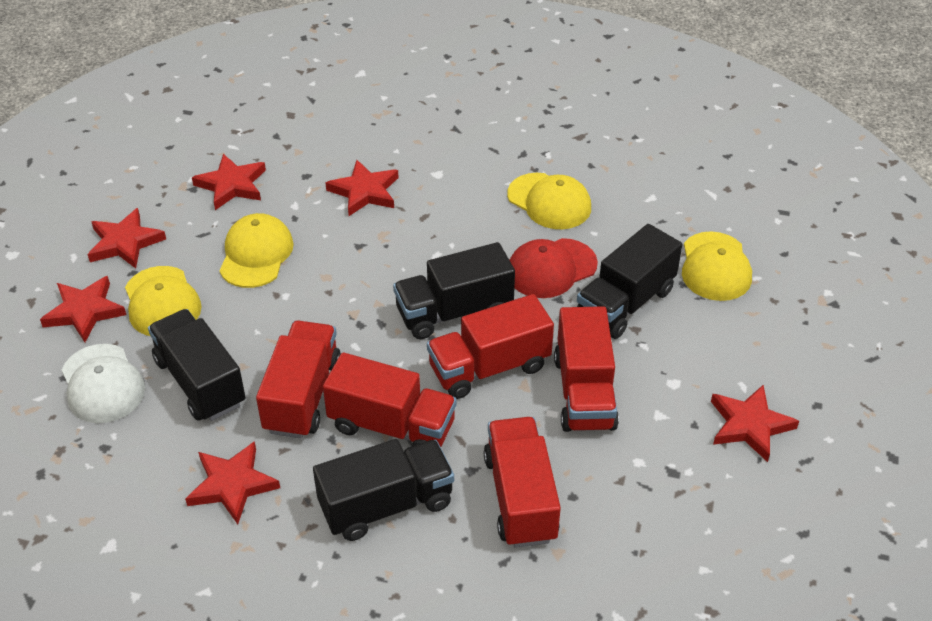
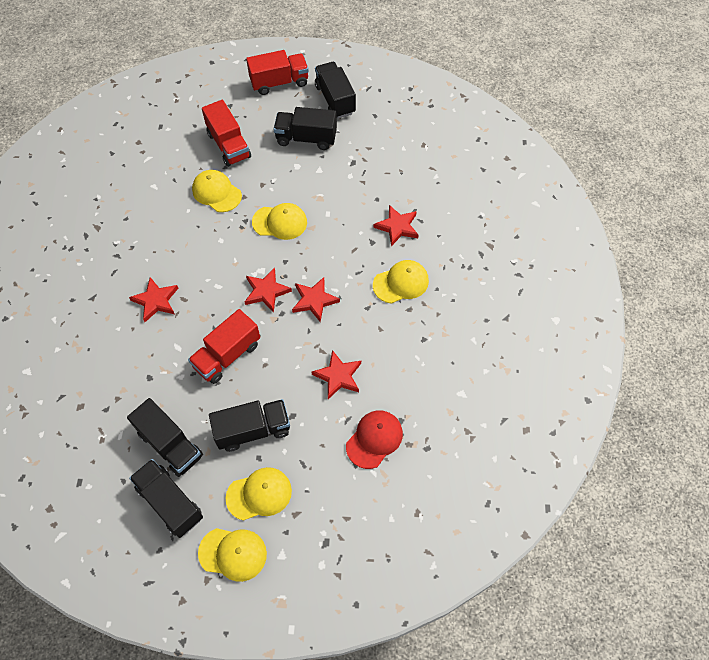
black truck: [148,309,246,421] [313,439,454,541] [393,242,515,339] [577,224,682,339] = 4 -> [127,398,203,477] [129,459,203,538] [209,399,290,452] [274,107,337,150] [315,62,356,119] = 5
red star: [40,276,126,342] [88,208,166,268] [185,441,280,524] [192,154,266,210] [325,160,399,216] [711,385,799,462] = 6 -> [129,277,178,322] [245,268,292,313] [292,277,340,322] [312,350,361,399] [373,205,418,246] = 5
red truck: [256,321,341,438] [323,352,457,447] [427,294,554,399] [484,417,561,548] [554,306,619,432] = 5 -> [188,309,260,384] [202,100,251,167] [246,50,309,95] = 3
white cap: [62,344,145,423] = 1 -> none = 0
yellow cap: [125,266,201,336] [219,213,294,288] [507,173,591,229] [682,231,752,301] = 4 -> [192,170,242,212] [198,528,267,582] [226,467,292,521] [252,203,307,240] [373,260,429,304] = 5

